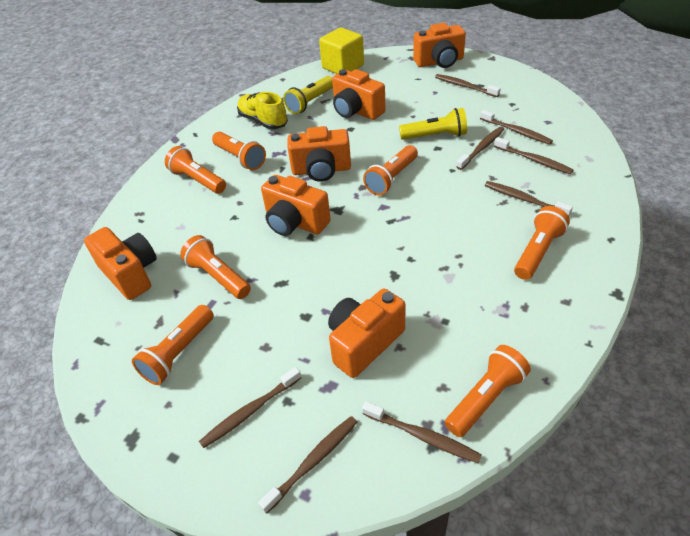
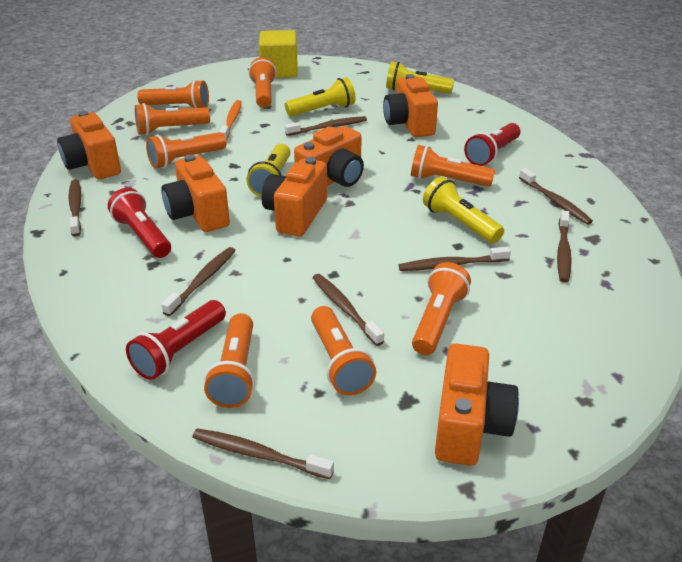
orange flashlight: [132,305,214,385] [165,146,226,194] [180,235,251,299] [212,132,266,170] [363,145,418,195] [445,345,531,437] [514,206,570,280] = 7 -> [135,103,210,135] [137,80,209,108] [146,132,226,169] [204,313,255,408] [249,57,277,108] [311,306,376,395] [411,145,495,187] [412,262,471,355] = 8
orange toothbrush: none = 0 -> [220,100,242,141] = 1
red flashlight: none = 0 -> [108,188,171,258] [126,300,226,380] [464,123,520,166] = 3
yellow flashlight: [283,76,333,114] [399,108,467,140] = 2 -> [246,143,291,197] [285,77,356,117] [386,62,454,94] [423,177,504,243] = 4
yellow shoe: [237,92,288,129] = 1 -> none = 0

